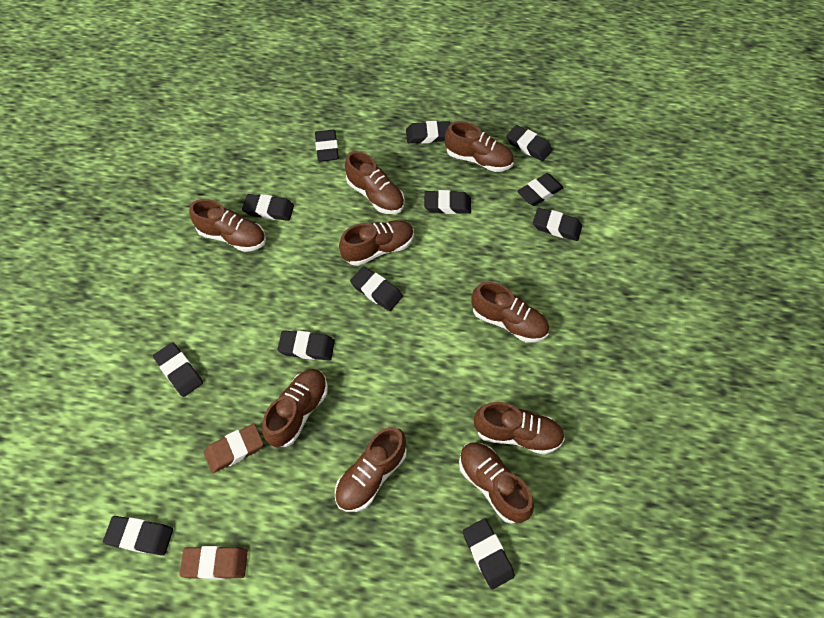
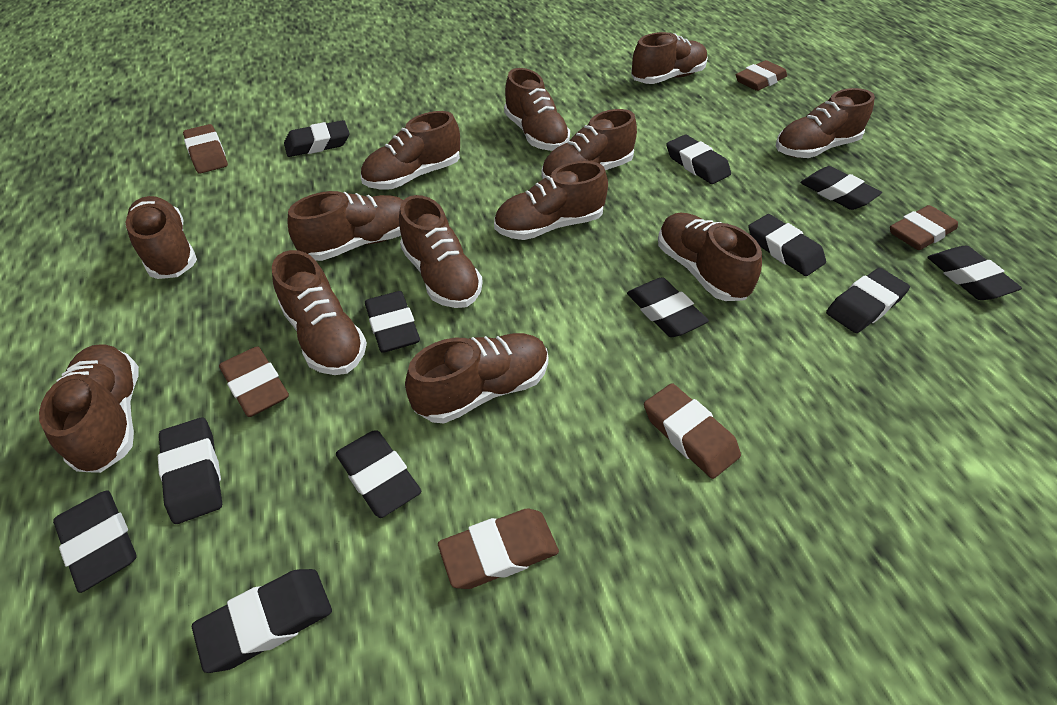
brown eraser: [179,546,248,579] [204,424,264,473] = 2 -> [183,124,228,174] [219,346,289,417] [438,508,559,589] [644,383,741,479] [736,60,787,91] [890,205,958,250] = 6
brown shoe: [189,199,266,252] [262,369,328,447] [335,427,407,512] [339,220,414,266] [345,151,405,214] [445,121,514,172] [459,442,534,524] [472,282,549,343] [474,402,565,455] = 9 -> [39,344,139,473] [126,196,197,279] [272,250,367,375] [288,191,403,261] [361,111,460,189] [399,195,483,308] [405,333,548,423] [494,161,608,240] [504,68,570,151] [541,109,637,179] [631,32,708,84] [658,213,762,301] [776,88,875,158] = 13

